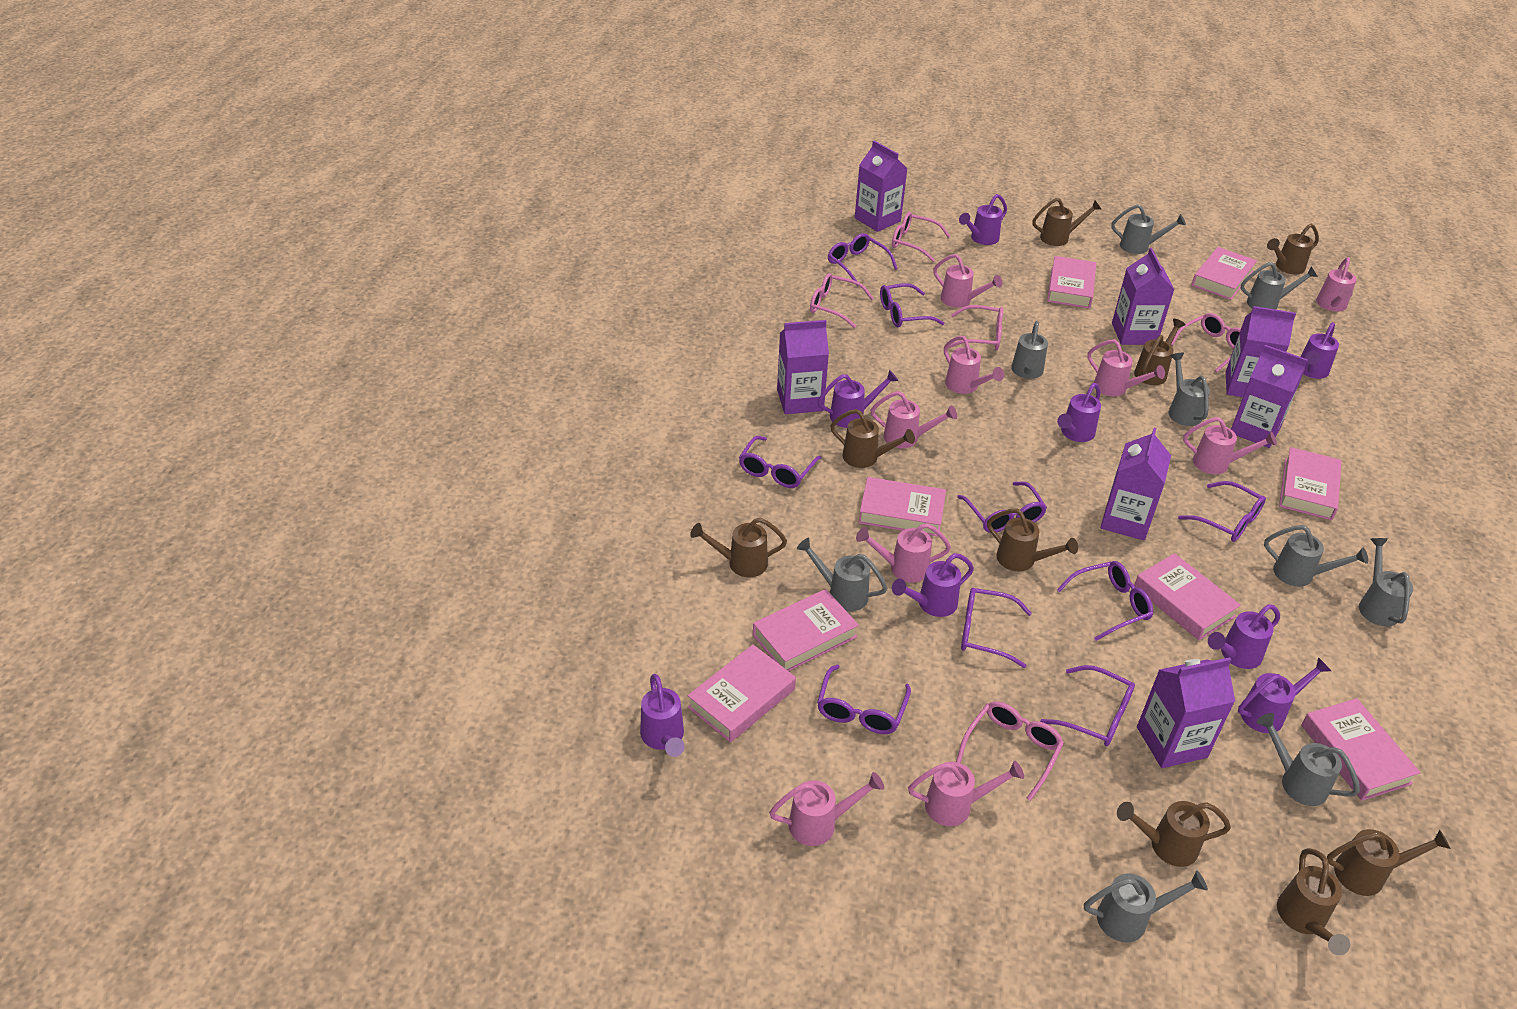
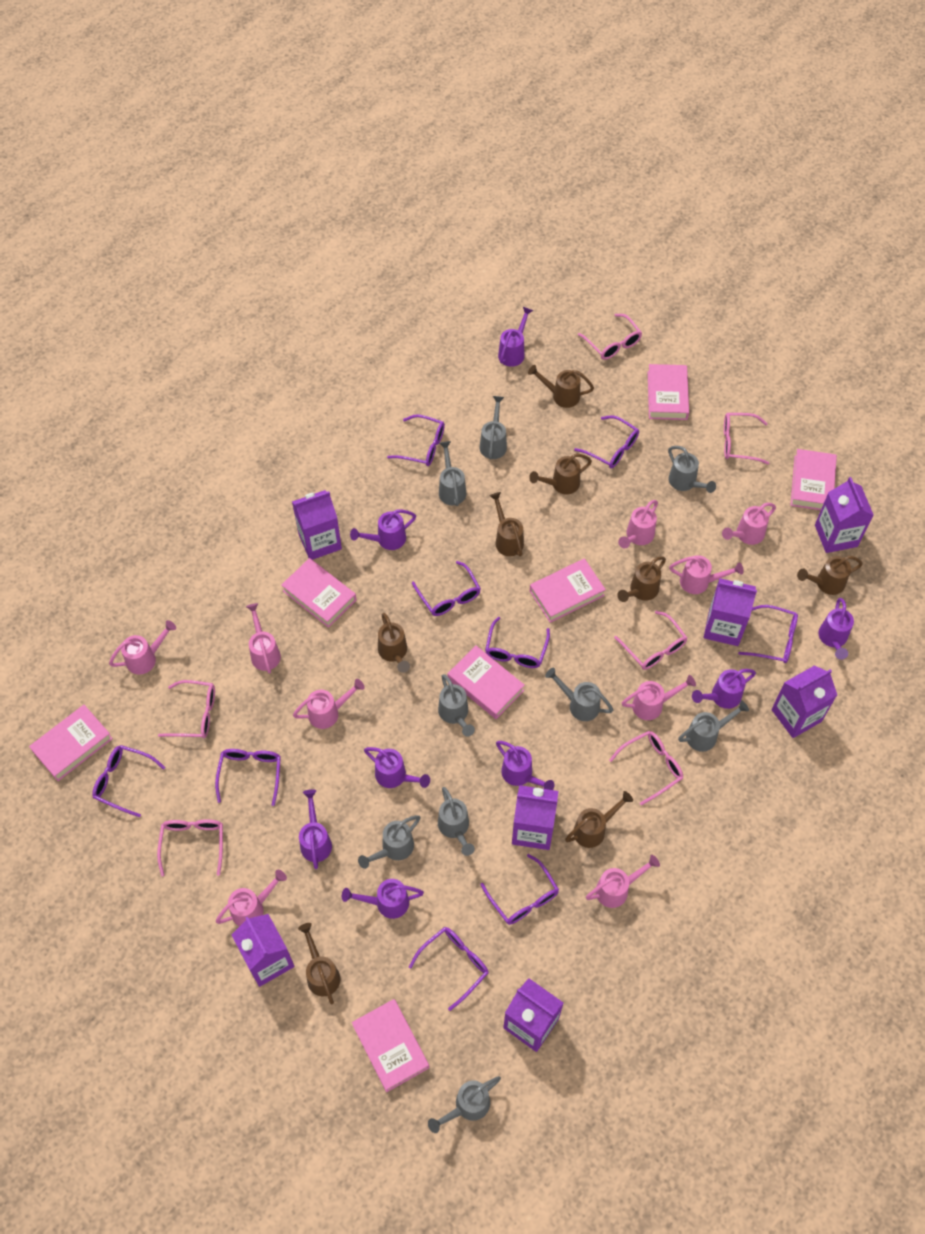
brown watering can: [690,518,787,577] [830,409,915,468] [987,509,1078,571] [1032,198,1101,246] [1117,801,1231,867] [1134,319,1186,385] [1267,224,1319,274] [1277,848,1350,955] [1327,829,1451,896] = 9 -> [298,923,340,1004] [378,613,410,673] [489,492,524,557] [528,365,594,408] [529,454,592,494] [565,791,633,848] [617,556,666,602] [797,556,863,595] = 8
pink book: [688,644,796,742] [753,589,859,671] [858,477,946,537] [1047,256,1096,309] [1134,553,1241,640] [1191,247,1257,300] [1279,447,1342,520] [1301,698,1421,801] = 8 -> [29,705,113,781] [281,558,356,628] [352,999,429,1092] [448,646,525,719] [530,558,606,623] [648,364,689,420] [791,449,837,510] = 7
pink glasses: [810,273,874,328] [892,212,950,262] [948,305,1003,350] [956,701,1064,801] [1171,313,1241,372] = 5 -> [157,819,223,876] [158,680,215,738] [578,314,642,360] [609,731,683,806] [614,611,687,670] [724,413,769,465] = 6

